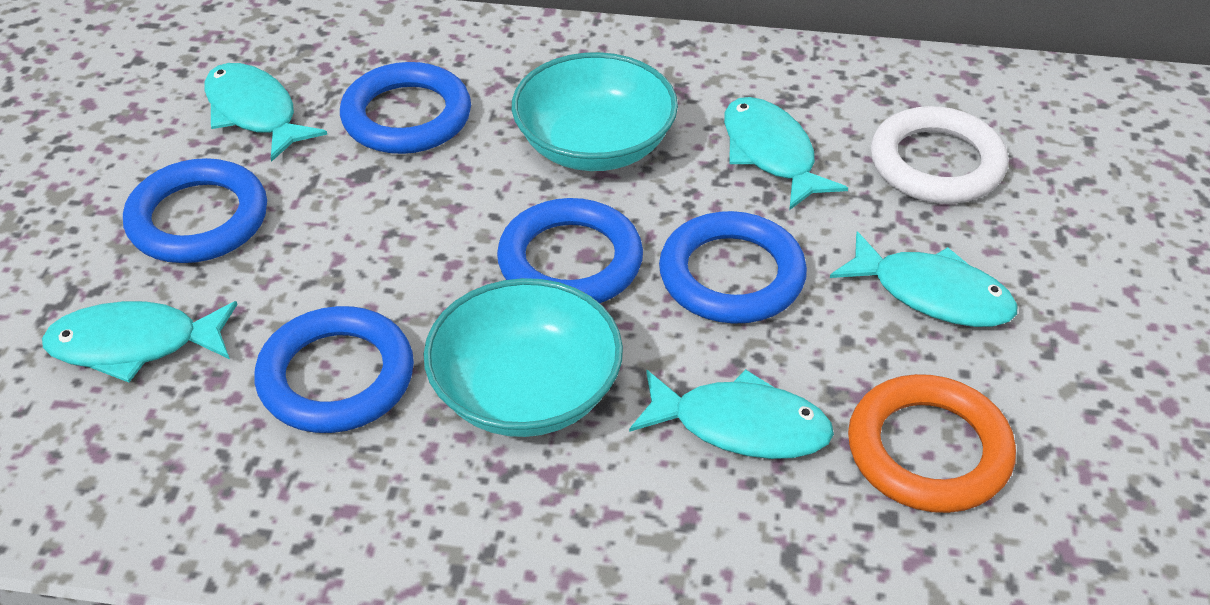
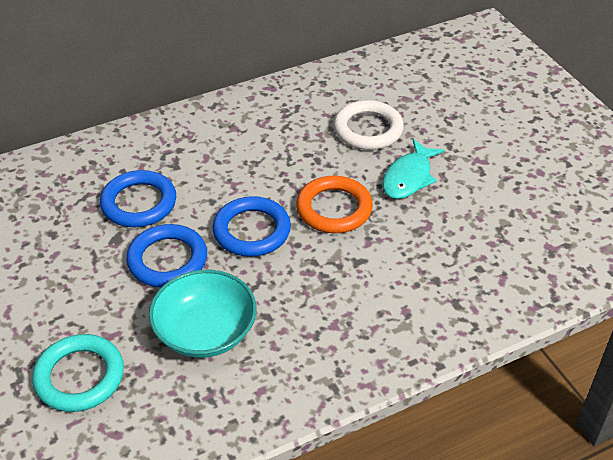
blue ring: [123,158,267,263] [255,306,414,433] [340,62,471,154] [497,198,643,303] [659,211,807,324] = 5 -> [100,170,176,227] [126,224,207,288] [212,196,291,257] = 3
turquoise bowl: [424,278,623,437] [512,52,678,171] = 2 -> [149,270,257,358] = 1
turquoise fish: [42,301,238,383] [205,63,327,162] [629,369,834,459] [724,97,848,210] [830,231,1017,327] = 5 -> [382,139,445,199] = 1
turquoise ring: none = 0 -> [32,334,124,412] = 1

